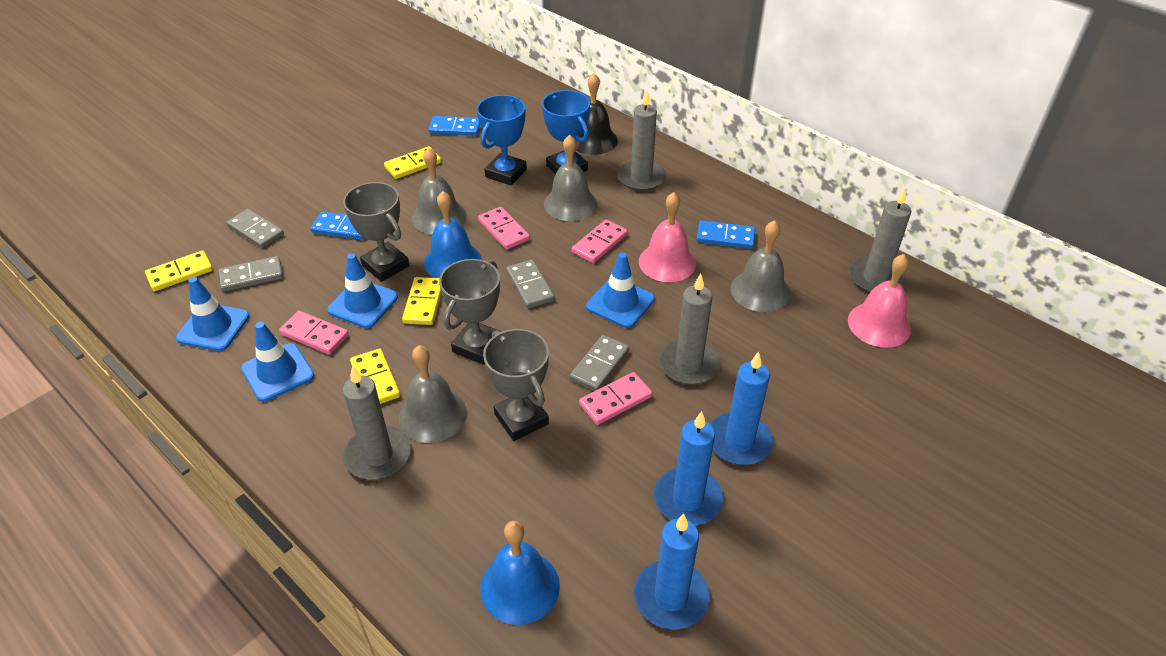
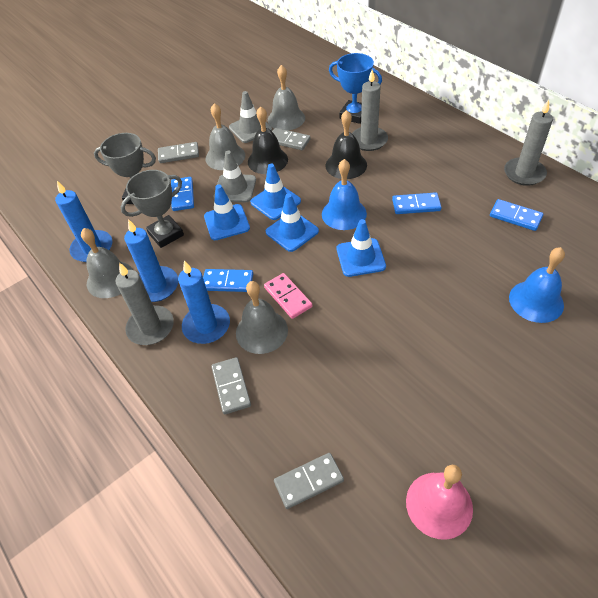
black bell: [575,73,618,155] = 1 -> [248,106,288,174] [325,110,367,179] = 2
blue domino: [311,212,365,240] [428,116,480,136] [696,220,755,249] = 3 -> [171,177,194,211] [203,269,253,292] [392,192,441,214] [490,199,543,231] = 4
blue trophy: [477,95,527,185] [542,90,590,174] = 2 -> [329,53,382,124] = 1
grey candle: [343,366,411,480] [617,90,666,191] [659,273,720,385] [849,188,911,293] = 4 -> [116,262,174,345] [352,70,388,151] [504,100,553,186] = 3
grey traffic cone: none = 0 -> [214,151,256,202] [229,91,272,143] = 2
grey trophy: [343,182,409,282] [439,259,502,365] [483,329,549,441] = 3 -> [94,133,156,204] [121,170,184,248] = 2
pink bell: [639,192,696,282] [848,254,911,348] = 2 -> [406,465,473,540] = 1
pink domino: [279,311,349,355] [478,207,530,250] [572,220,627,263] [579,372,652,425] = 4 -> [264,273,312,319] = 1
yellow domino: [145,250,213,292] [350,348,400,404] [384,146,441,179] [402,277,441,325] = 4 -> none = 0

